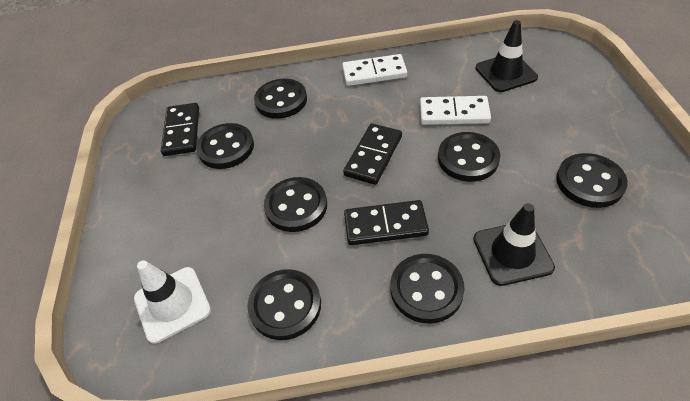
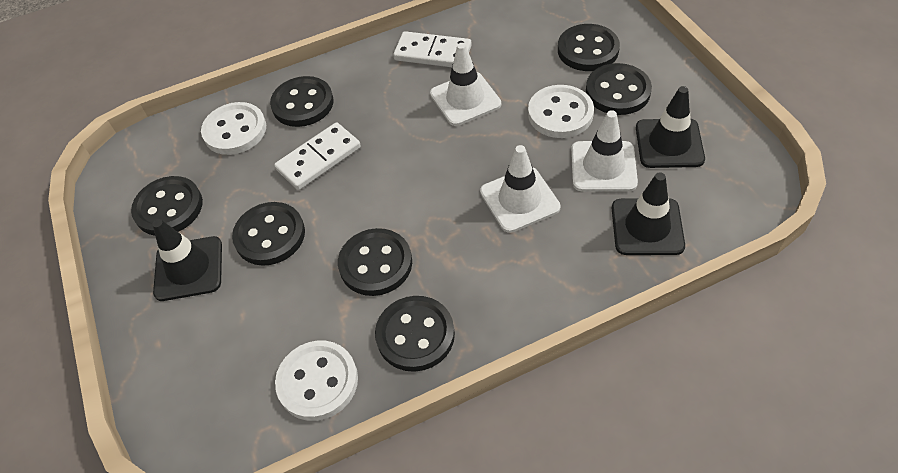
black domino: [161,103,199,156] [343,123,402,185] [344,200,429,245] = 3 -> none = 0
black traffic cone: [473,203,555,286] [476,20,538,92] = 2 -> [152,219,222,301] [612,172,685,255] [636,86,705,168] = 3
white button: none = 0 -> [201,102,266,155] [275,341,358,421] [528,85,594,138] = 3
white traffic cone: [134,260,211,344] = 1 -> [430,43,501,126] [480,145,561,233] [571,110,638,192] = 3

